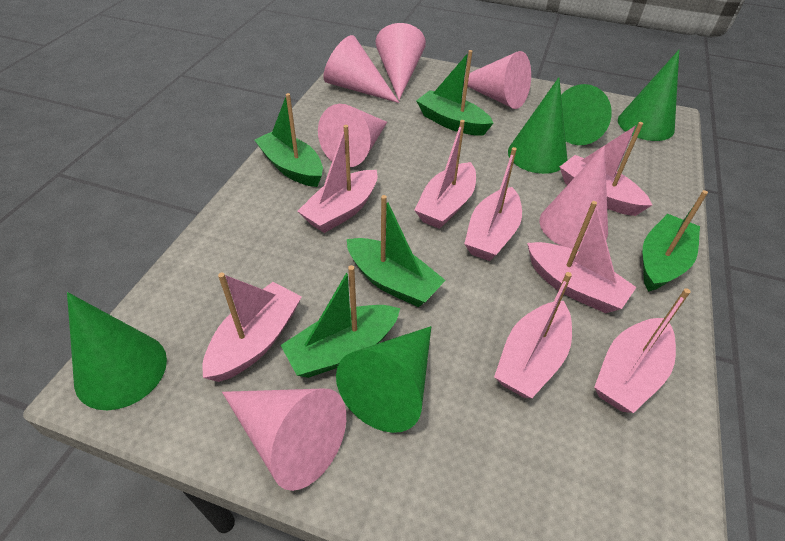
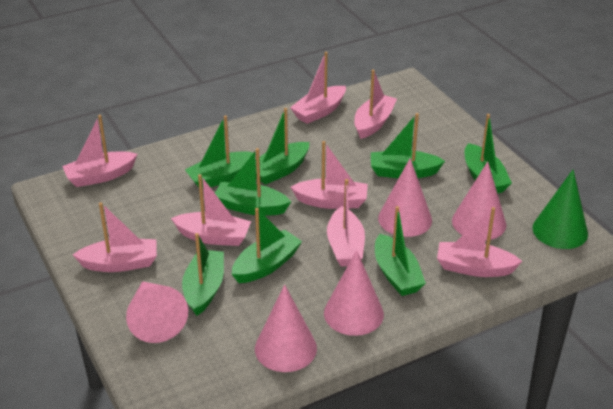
green boat: [254,93,323,187] [281,265,400,378] [347,195,446,307] [416,50,493,136] [643,190,708,292] = 5 -> [182,233,224,316] [185,115,256,187] [215,148,291,216] [232,208,302,283] [255,108,309,185] [371,113,445,178] [375,206,426,296] [465,114,512,194] = 8
green cone: [67,292,167,410] [336,326,431,433] [508,77,567,174] [561,84,612,145] [618,50,679,141] = 5 -> [533,170,588,249] = 1
pink cone: [222,389,346,491] [318,104,387,167] [323,35,399,103] [376,23,426,100] [464,51,531,109] [539,146,608,250] = 6 -> [126,281,188,343] [255,284,317,372] [324,250,384,336] [378,158,432,237] [452,161,506,241] = 5

